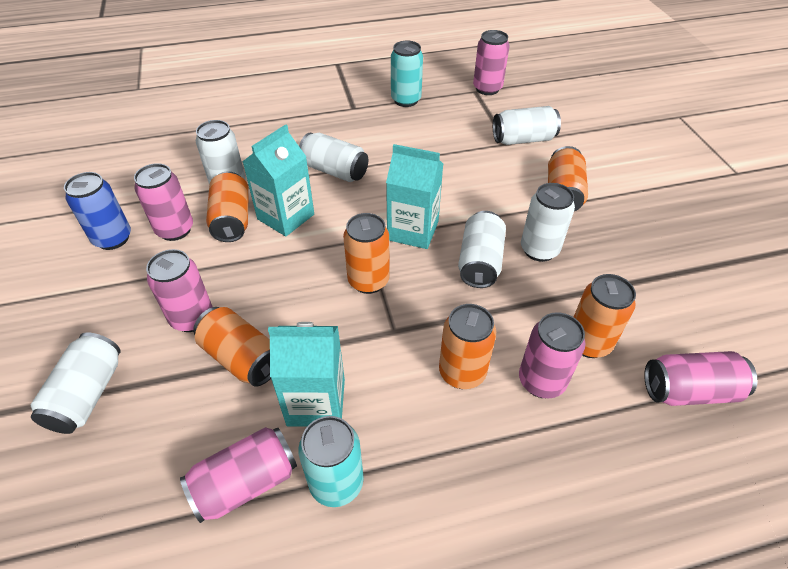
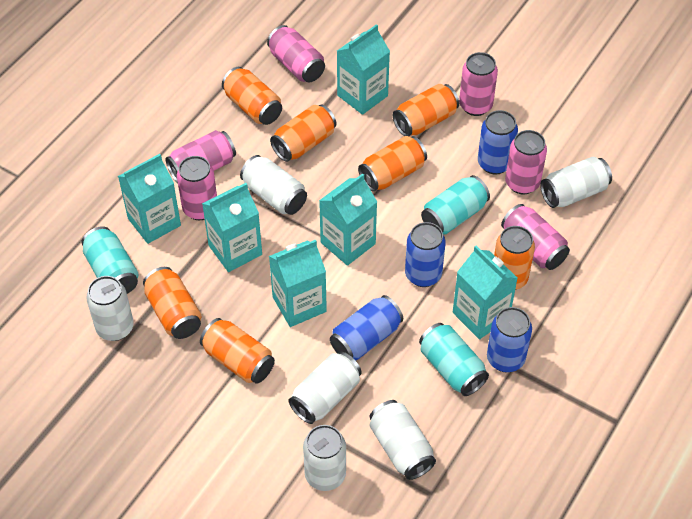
blue can: [64,172,131,250] = 1 -> [330,295,403,360] [405,222,446,287] [478,110,518,175] [487,307,532,372] = 4
orange can: [193,307,271,387] [206,171,249,242] [343,213,390,294] [439,304,496,389] [548,146,588,211] [574,274,636,358] = 6 -> [143,267,202,339] [200,318,275,384] [222,67,282,125] [270,104,337,162] [358,136,427,192] [393,84,459,136] [494,226,535,290] = 7
turquoise can: [299,416,364,507] [391,41,423,107] = 2 -> [82,226,139,294] [419,323,489,396] [421,175,490,235] = 3
turquoise carton: [242,124,314,236] [268,322,345,427] [386,144,443,249] = 3 -> [118,154,181,244] [202,183,262,272] [269,239,327,327] [319,173,377,266] [337,24,390,115] [453,245,518,339] = 6

